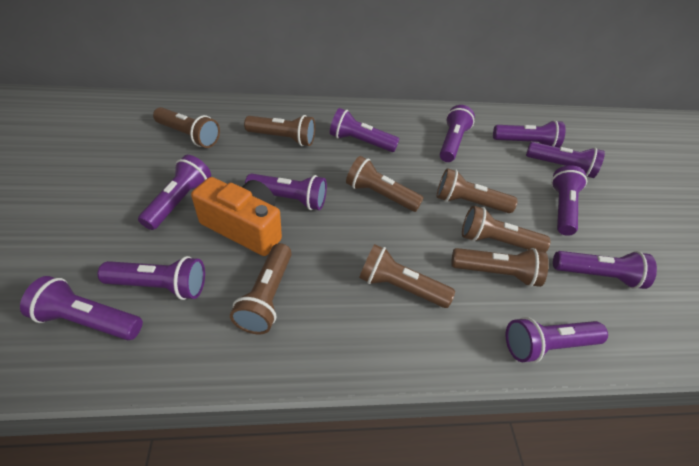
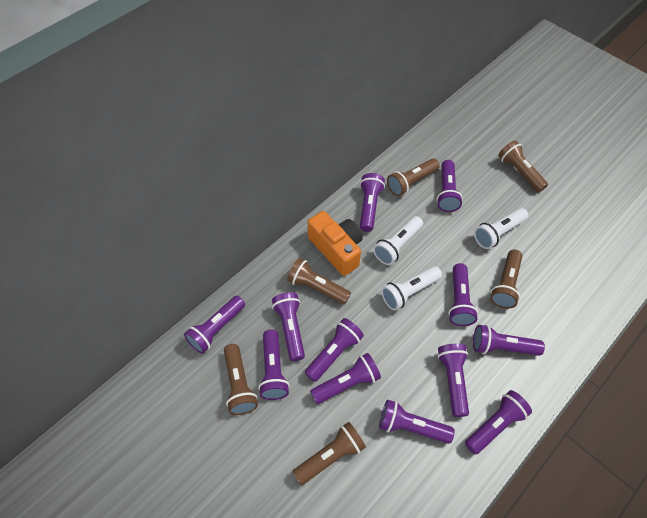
brown flashlight: [153,107,220,148] [230,243,292,334] [244,115,315,146] [346,156,424,212] [359,244,455,308] [437,168,518,213] [451,248,549,287] [462,206,551,252] = 8 -> [224,344,258,415] [287,258,351,304] [293,422,366,485] [387,159,440,196] [490,250,523,309] [498,140,548,192] = 6
purple flashlight: [20,276,143,340] [98,256,205,300] [138,155,211,230] [245,173,327,210] [330,108,399,152] [440,105,475,162] [493,120,566,148] [506,317,608,363] [526,142,605,178] [551,165,587,236] [553,251,657,289] = 11 -> [184,296,245,354] [258,330,289,400] [272,292,305,361] [305,318,364,382] [310,353,381,404] [360,173,385,232] [379,399,455,444] [437,160,463,212] [438,344,469,417] [448,263,478,326] [465,390,532,455] [473,325,545,356] = 12
white flashlight: none = 0 -> [373,216,423,265] [381,266,442,311] [474,208,528,249] = 3

